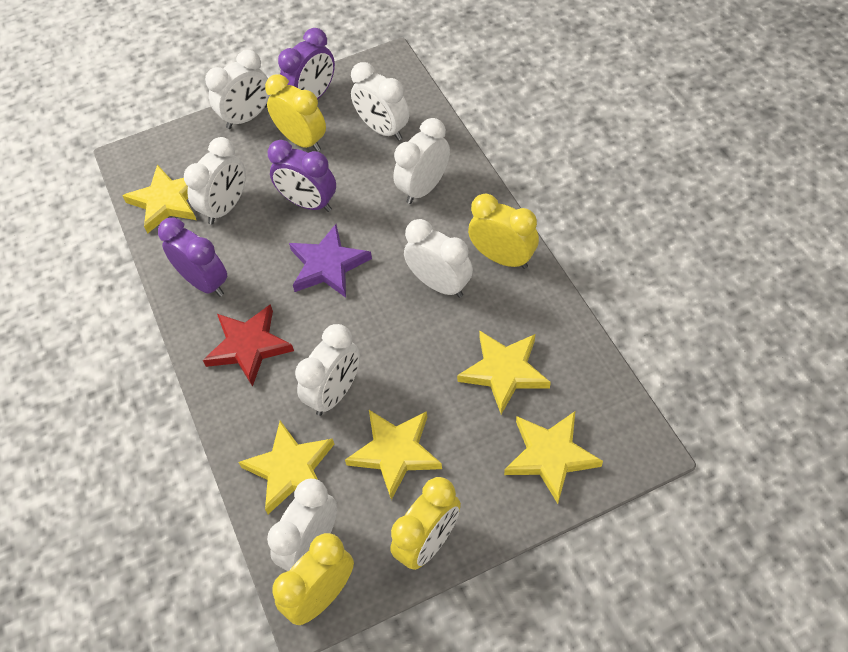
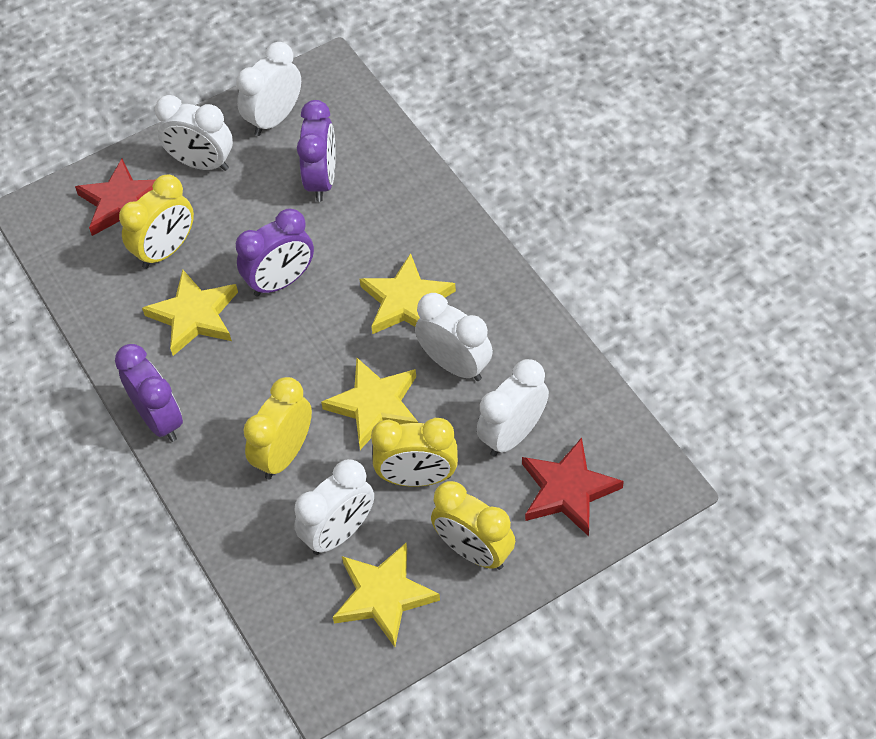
purple star: [289,224,372,298] = 1 -> none = 0
red star: [203,304,294,387] = 1 -> [75,159,155,236] [522,438,624,536] = 2
white clock: [184,137,246,224] [205,50,270,129] [267,479,337,571] [295,324,360,416] [351,62,409,141] [394,118,450,204] [404,219,473,298] = 7 -> [155,95,233,171] [236,42,301,136] [294,459,374,555] [415,293,493,381] [476,359,549,457] = 5
yellow star: [122,165,196,234] [238,421,334,514] [345,410,442,500] [457,330,551,414] [504,411,603,504] = 5 -> [142,270,238,356] [321,358,418,450] [333,543,440,647] [360,253,456,334] = 4

